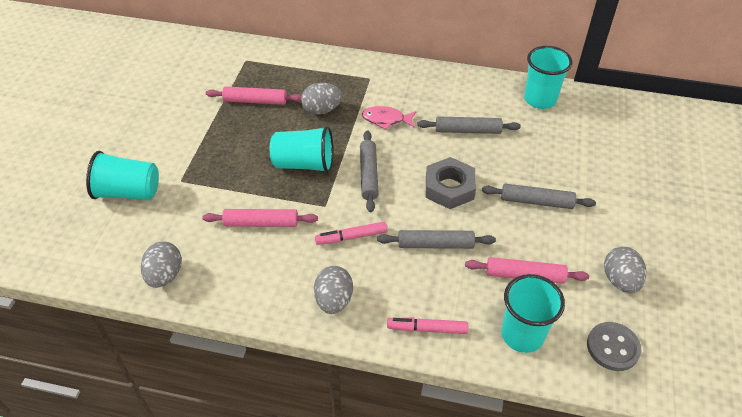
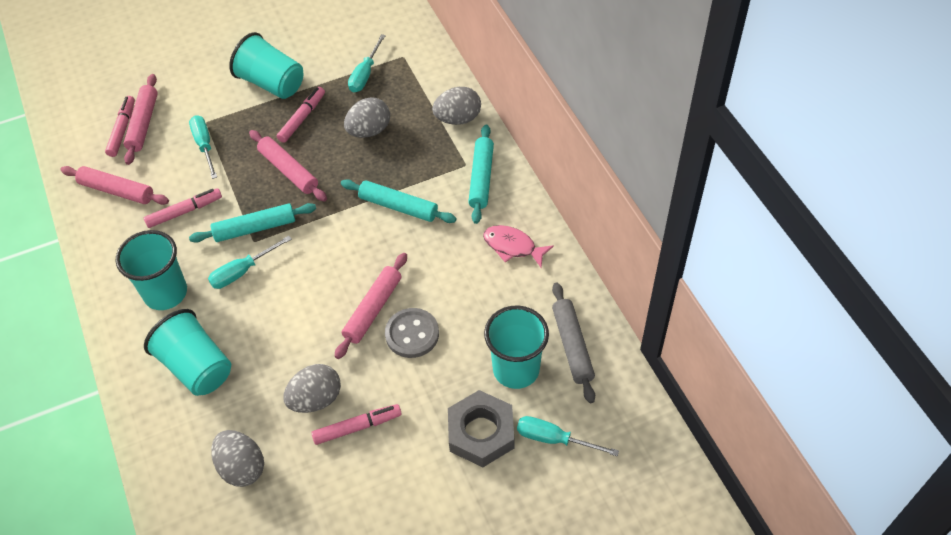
grey rolling pin: [360,130,379,212] [377,230,496,249] [418,117,521,134] [482,184,596,209] = 4 -> [552,282,595,403] = 1
pink marker: [315,221,388,245] [387,317,468,334] = 2 -> [105,96,135,157] [144,188,222,228] [277,87,325,143] [311,404,402,445] = 4
pink rolling pin: [202,209,318,227] [206,86,302,105] [465,257,589,284] = 3 -> [60,166,169,205] [123,74,158,165] [249,130,327,201] [335,253,407,359] = 4
turquoise rolling pin: none = 0 -> [189,203,316,243] [341,179,457,223] [468,125,494,224] = 3
turquoise screwdriver: none = 0 -> [189,115,217,179] [208,236,292,289] [348,34,386,93] [517,416,619,456] = 4

